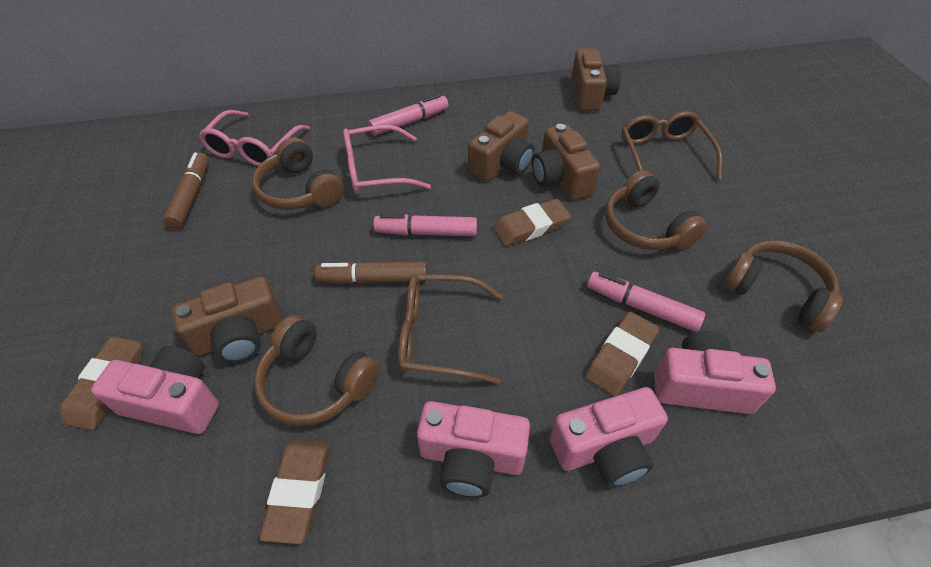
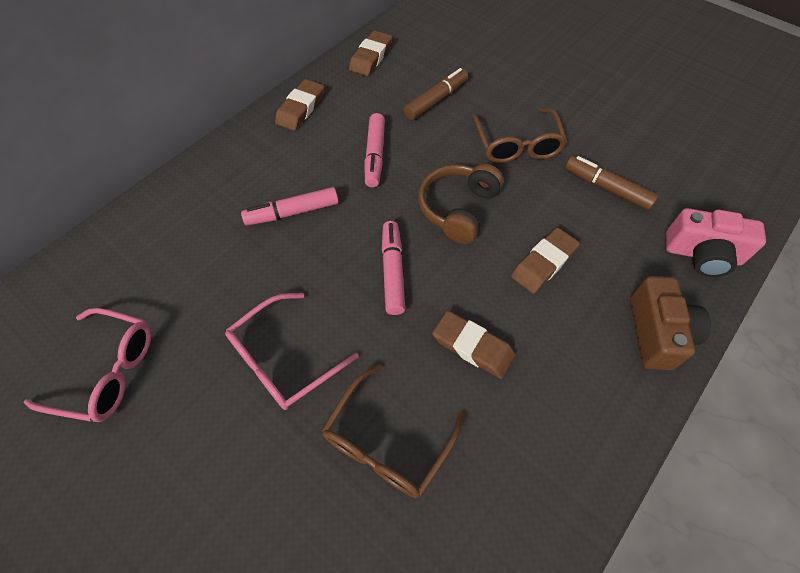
brown camera: [172,276,283,363] [468,111,534,182] [532,124,600,200] [572,48,621,111] = 4 -> [630,276,711,370] = 1
brown headphones: [252,137,344,210] [254,315,380,426] [605,170,707,250] [724,240,843,332] = 4 -> [418,164,504,244] = 1
pink camera: [91,346,219,434] [417,401,530,498] [550,387,668,487] [654,331,776,414] = 4 -> [666,208,766,277] = 1

